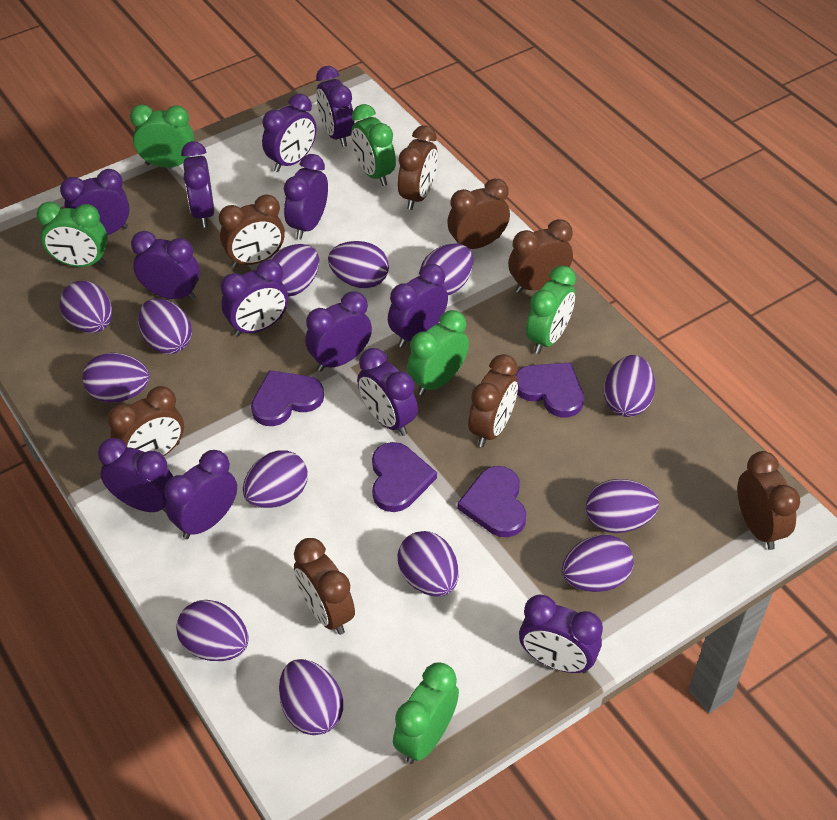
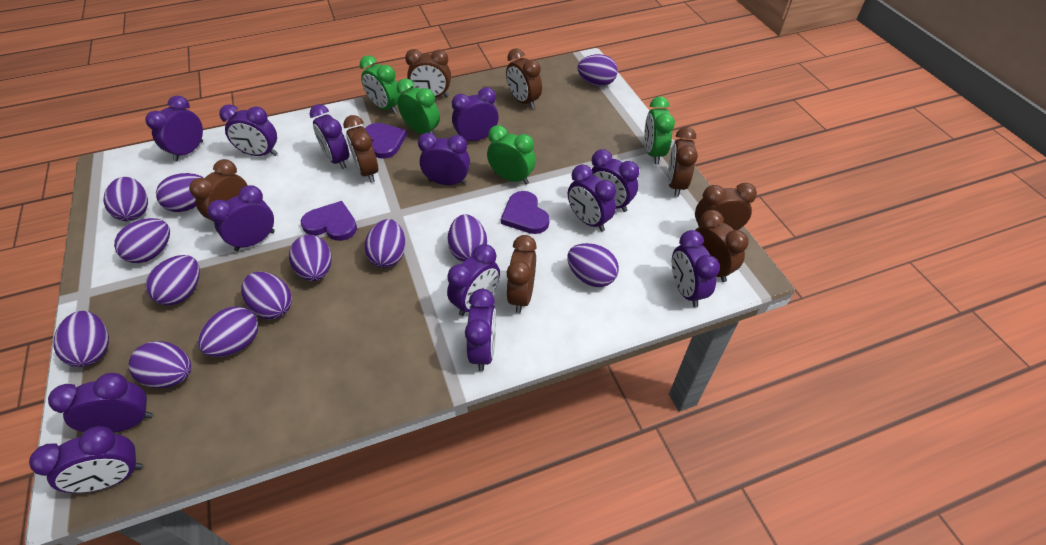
green clock: [36,202,108,267] [130,104,194,168] [351,104,396,186] [393,662,459,764] [407,310,469,396] [526,265,576,354] = 6 -> [360,55,401,114] [397,78,440,135] [487,125,536,185] [645,96,675,164] = 4
purple heart: [251,370,324,426] [372,442,437,512] [457,466,526,537] [515,362,584,417] = 4 -> [301,201,357,241] [365,123,407,159] [501,191,550,234] = 3

